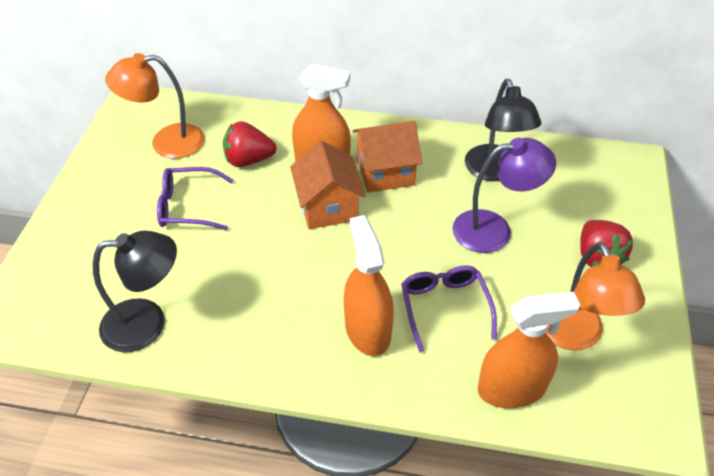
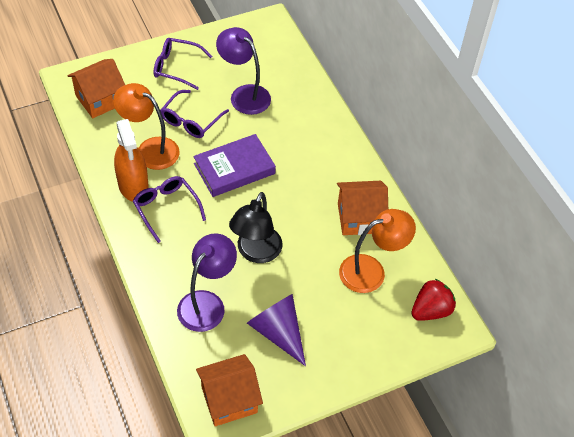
black lamp: [93,231,177,352] [465,79,541,181] = 2 -> [229,192,283,263] = 1
orange house: [290,140,366,229] [353,121,422,193] = 2 -> [67,59,125,118] [196,354,263,426] [337,181,388,235] = 3
orange spray bottle: [292,64,351,161] [344,215,394,356] [478,292,580,408] = 3 -> [114,119,149,202] = 1
purple book: none = 0 -> [193,134,276,197] = 1
purple cone: none = 0 -> [247,294,306,366] = 1
purple glasses: [157,167,233,230] [401,266,497,353] = 2 -> [133,176,206,243] [153,38,212,90] [160,90,229,138] = 3
purple lamp: [452,138,556,253] = 1 -> [177,233,237,332] [216,27,271,115] = 2
red strawberry: [223,121,277,167] [580,220,633,267] = 2 -> [411,279,456,321] = 1

